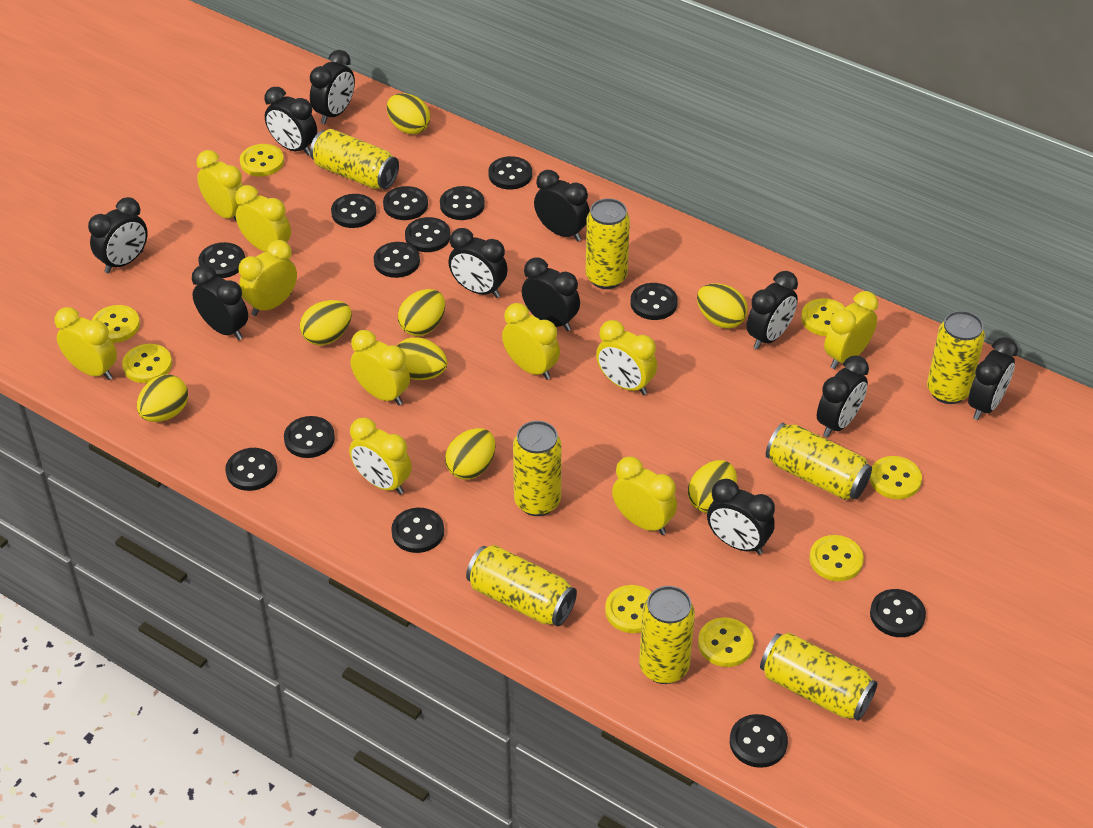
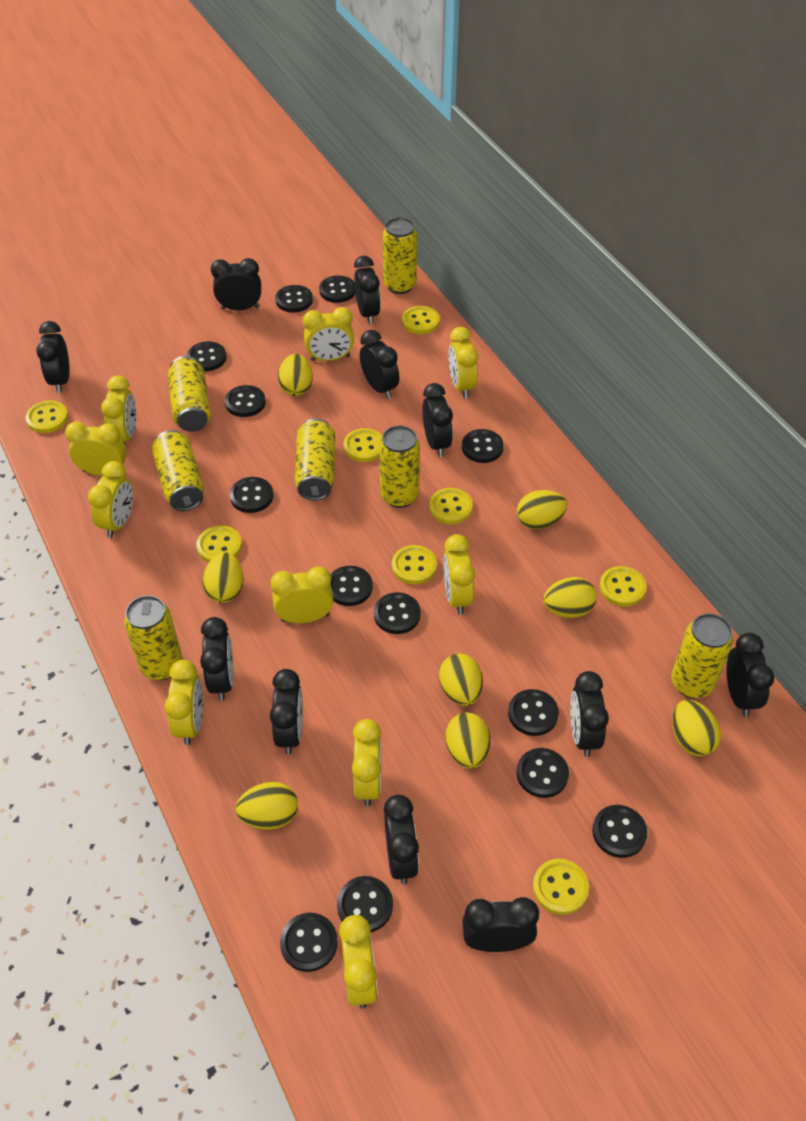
yellow can: [310,129,399,190] [466,545,577,626] [513,421,562,516] [586,198,630,289] [639,586,695,684] [760,633,878,721] [766,423,872,500] [927,311,985,404] = 8 -> [124,595,183,680] [152,430,204,511] [168,356,211,432] [295,419,335,501] [379,425,420,508] [383,217,417,294] [671,613,733,698] = 7

